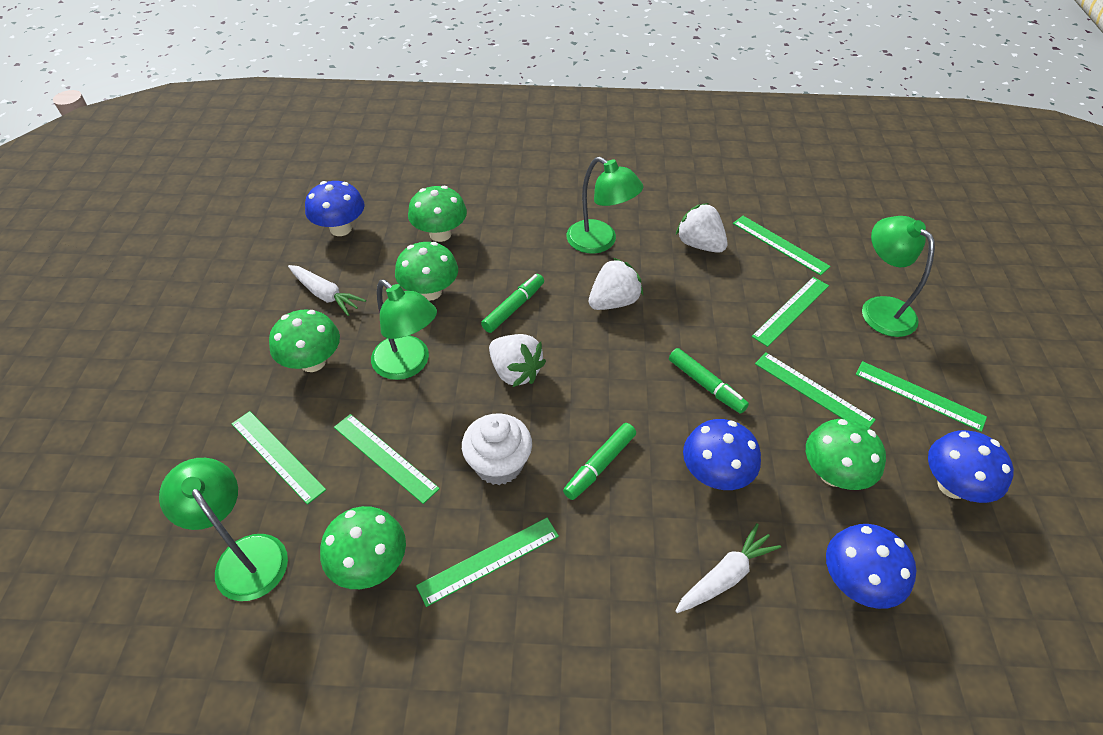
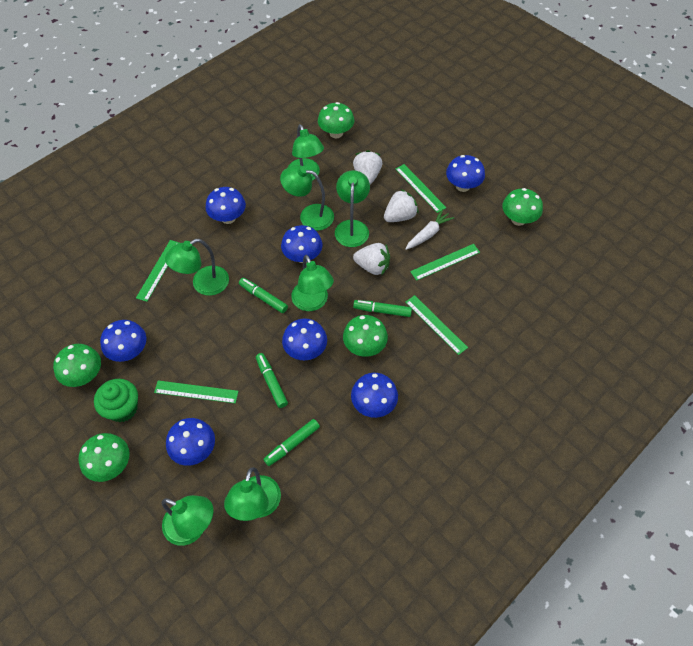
blue mushroom: [305,181,365,236] [683,419,761,490] [826,524,916,609] [928,430,1014,503] = 4 -> [100,320,146,362] [166,418,215,466] [206,187,246,224] [281,225,323,263] [282,318,327,360] [351,373,398,418] [446,155,485,192] = 7
green cupcake: none = 0 -> [94,379,138,422] = 1
green lamp: [159,458,288,601] [371,280,437,380] [566,157,644,254] [862,216,935,337] = 4 -> [162,495,213,546] [165,239,229,296] [224,467,281,521] [280,165,334,231] [288,124,324,181] [291,255,334,311] [335,170,370,247] = 7
green marker: [481,274,544,333] [563,423,636,500] [669,348,749,414] = 3 -> [239,278,288,313] [256,353,288,408] [263,419,320,466] [353,300,412,317] = 4
green ruler: [231,411,326,505] [334,414,440,504] [416,518,559,607] [733,216,831,276] [751,277,829,347] [755,353,876,428] [856,361,987,432] = 7 -> [136,240,179,302] [154,380,239,403] [396,164,447,213] [405,295,468,355] [410,244,480,281] = 5
white carrot: [288,265,366,316] [675,523,781,613] = 2 -> [405,209,454,250] = 1
white cupcake: [462,413,532,485] = 1 -> none = 0

